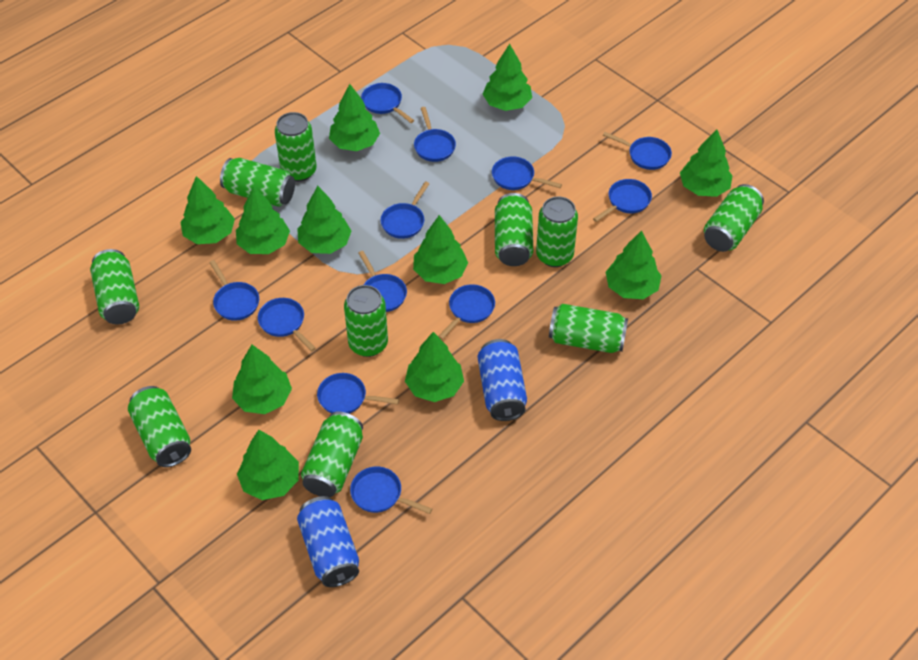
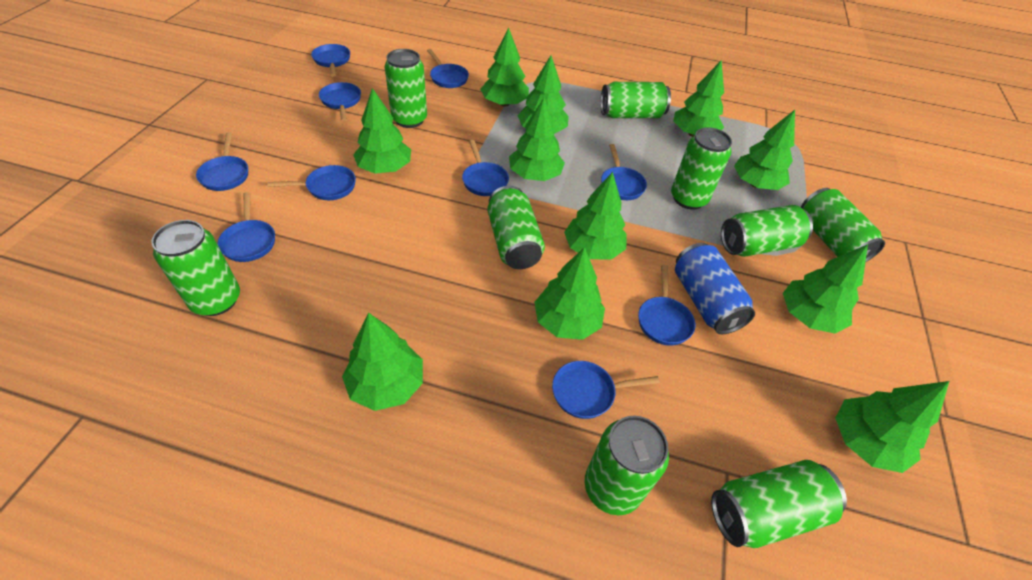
blue can: [297,496,359,587] [478,339,527,421] = 2 -> [675,243,755,334] = 1
blue pan: [209,260,259,321] [258,298,316,352] [317,373,399,414] [350,466,432,514] [359,251,407,312] [361,83,414,123] [381,182,430,239] [414,107,456,162] [438,284,495,340] [492,156,562,190] [593,179,652,222] [603,132,672,170] = 12 -> [196,132,248,191] [217,192,275,262] [267,165,356,200] [311,44,350,77] [319,82,361,121] [427,49,469,88] [462,140,509,196] [552,361,660,419] [601,144,647,200] [638,265,695,346] = 10
green can: [90,249,139,324] [128,386,191,467] [220,158,295,207] [275,112,317,182] [301,412,363,497] [344,285,388,357] [495,193,533,266] [536,196,578,267] [549,304,628,353] [704,184,764,252] = 10 -> [151,220,240,316] [385,49,427,128] [487,186,545,269] [585,416,669,515] [600,82,671,118] [671,127,732,210] [711,460,847,548] [721,205,813,257] [801,188,885,262] = 9

